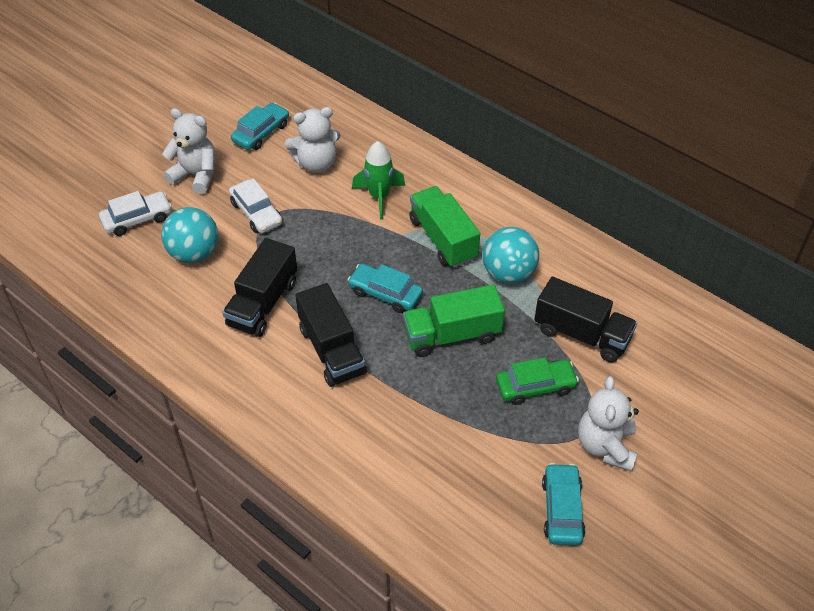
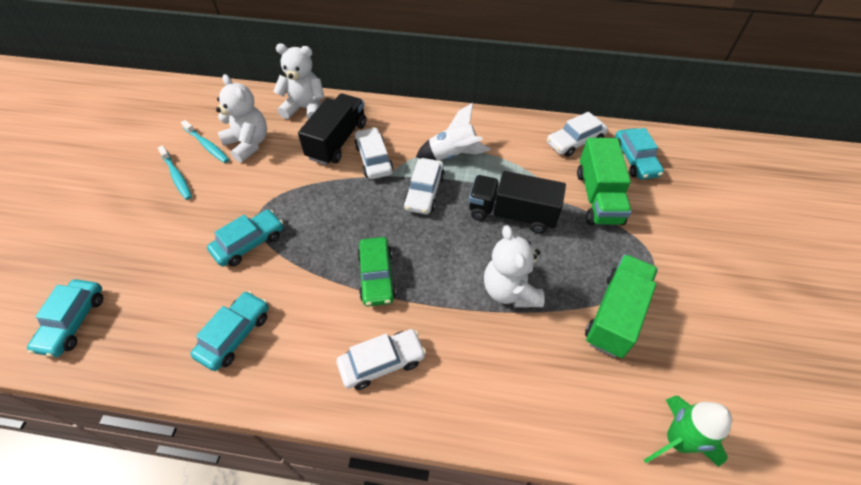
black truck: [222,238,297,337] [295,283,367,387] [534,277,637,362] = 3 -> [298,93,366,165] [469,171,566,234] = 2
turquoise ball: [161,207,218,263] [482,227,539,284] = 2 -> none = 0
turquoise car: [231,103,289,150] [348,264,423,313] [542,463,585,545] = 3 -> [27,279,103,357] [190,291,269,371] [207,210,283,267] [615,128,664,180] = 4
turquoise toothbrush: none = 0 -> [158,145,192,200] [181,120,229,163] = 2
white car: [99,191,172,236] [229,178,283,233] = 2 -> [337,329,426,390] [355,127,394,179] [403,158,445,214] [547,112,608,157] = 4
white rocket: none = 0 -> [416,103,491,160] = 1

